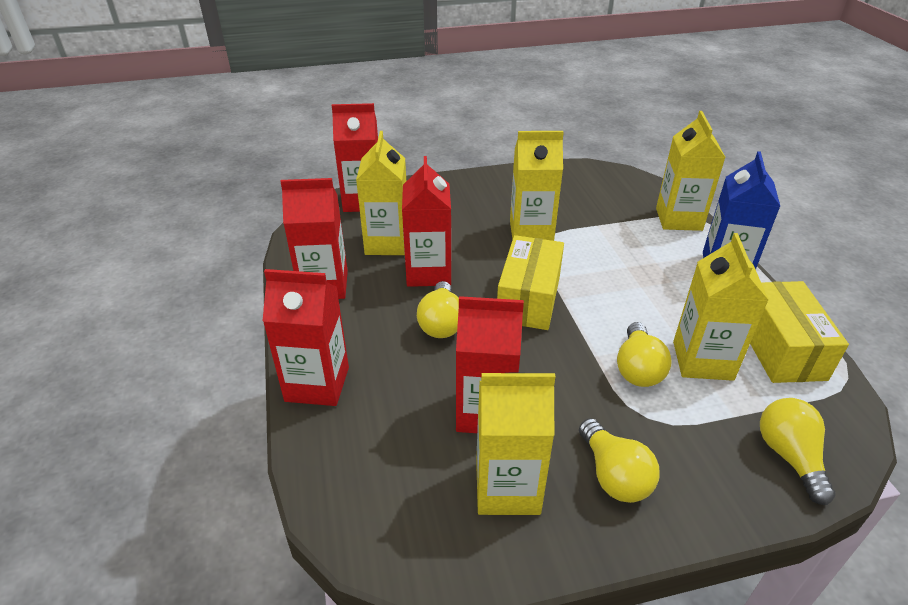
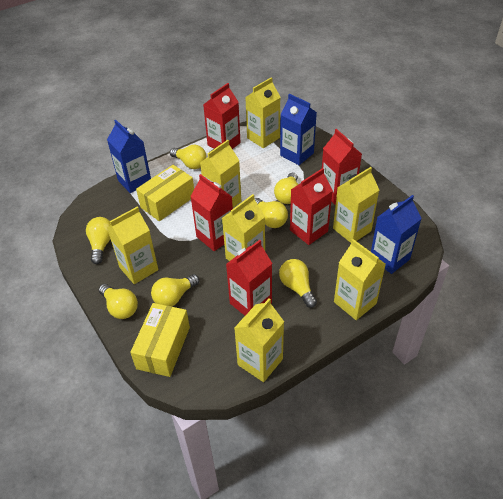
blue carton: [703,151,781,269] = 1 -> [107,120,151,193] [280,94,317,165] [371,195,422,274] = 3
yellow carton: [356,131,406,255] [476,373,556,515] [510,131,564,241] [656,111,726,231] [673,233,768,381] = 5 -> [107,206,158,284] [200,140,241,208] [222,194,265,261] [234,299,284,382] [245,77,280,148] [333,167,379,243] [334,239,386,320] = 7
yellow light bulb: [417,281,459,338] [579,418,660,503] [617,322,672,387] [760,398,836,505] = 4 -> [86,217,111,264] [99,284,138,319] [151,274,199,306] [170,145,207,169] [255,198,288,228] [274,172,298,204] [279,259,317,308] = 7

